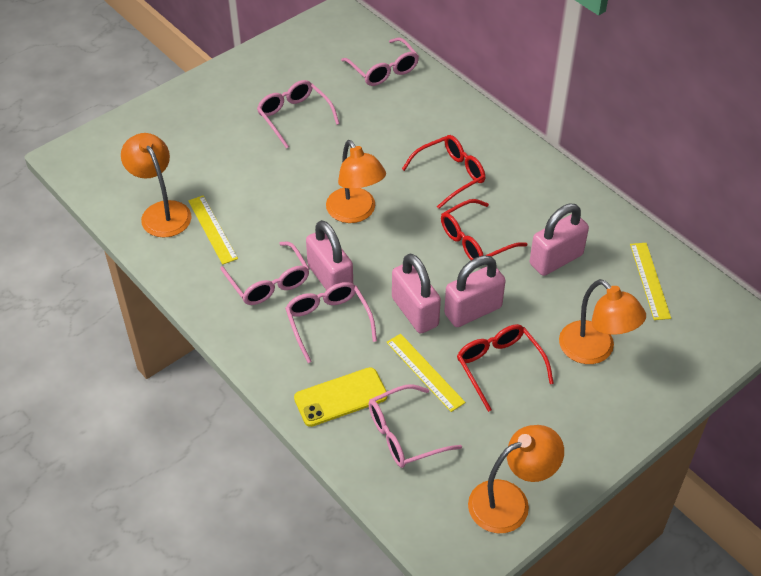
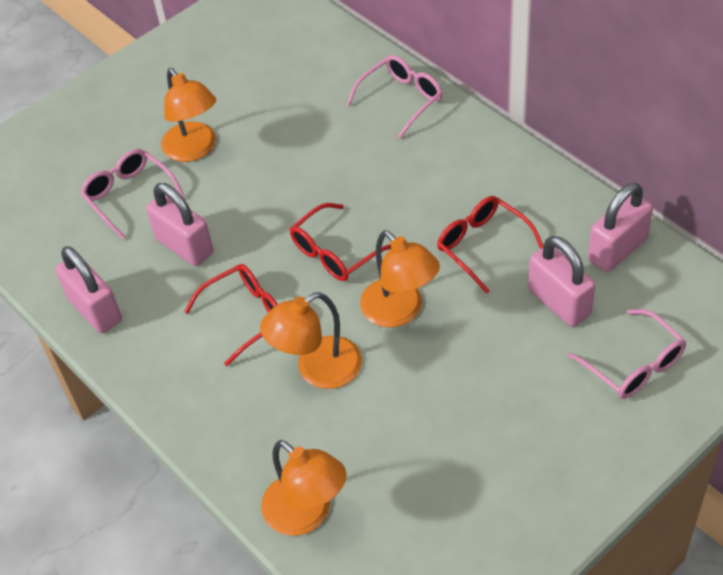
pink glasses: [220,241,309,305] [257,80,340,149] [285,282,377,363] [341,37,419,86] [369,384,462,468] = 5 -> [80,149,185,239] [347,55,442,138] [567,309,686,399] = 3
yellow phone: [294,367,388,427] = 1 -> none = 0
yellow ruler: [188,195,238,265] [386,334,465,412] [630,243,671,320] = 3 -> none = 0

